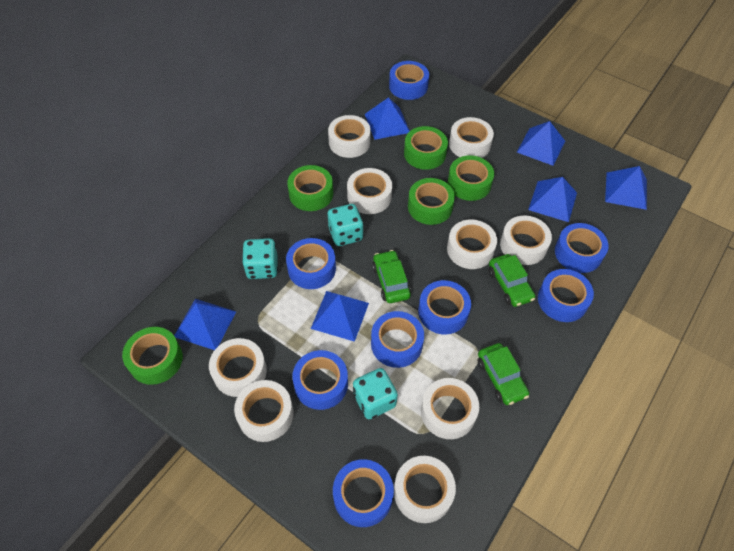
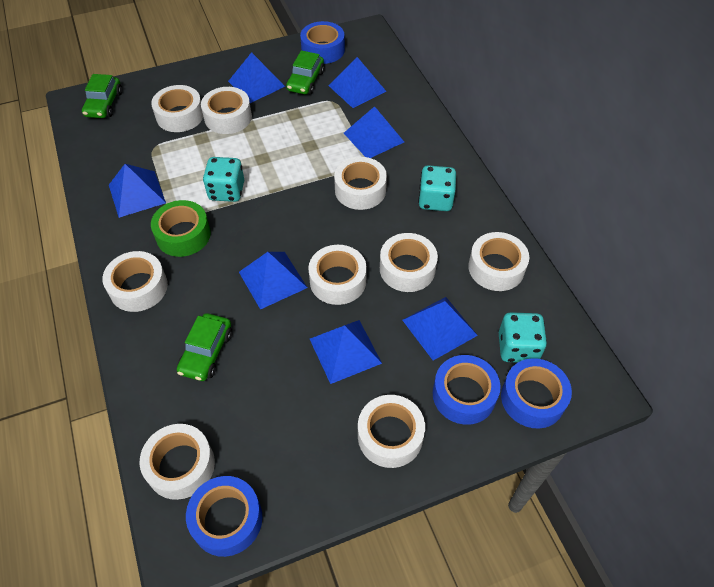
blue pyramid: [174,299,236,350] [311,291,369,342] [365,97,410,140] [517,121,565,166] [528,177,577,222] [605,166,647,210] = 6 -> [109,164,166,218] [228,52,285,103] [239,252,307,310] [310,320,382,384] [329,57,386,108] [344,106,404,158] [402,297,478,361] = 7
blue tape: [286,238,336,289] [292,350,348,410] [333,459,394,527] [371,311,424,368] [389,61,429,100] [418,280,471,334] [538,269,594,322] [555,223,609,273] = 8 -> [186,476,263,557] [300,21,345,64] [433,355,500,425] [501,358,572,429] = 4
green tape: [122,327,183,385] [287,165,333,211] [404,126,448,170] [408,178,455,225] [448,155,494,201] = 5 -> [151,200,211,257] = 1

